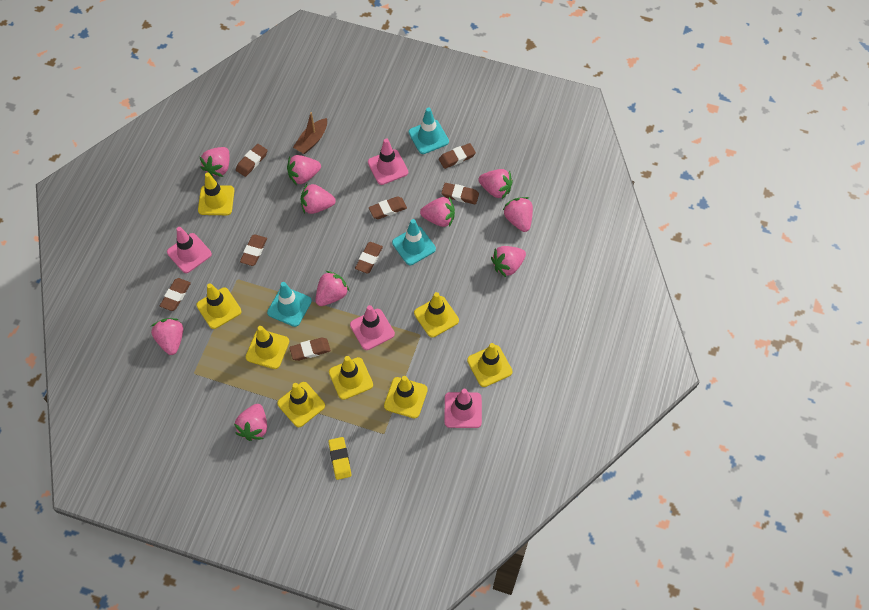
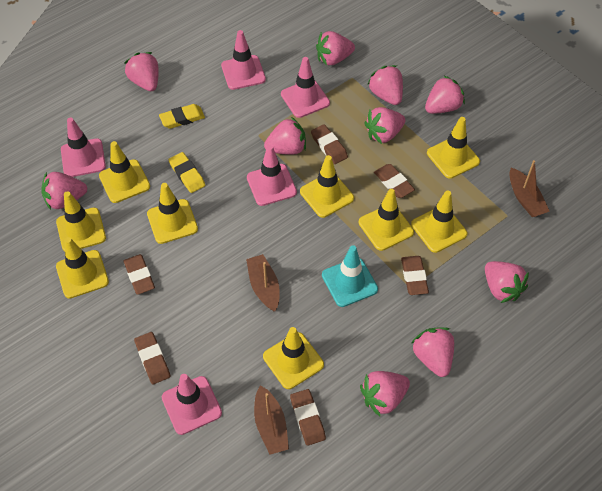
brown boat: [293,112,327,154] = 1 -> [246,254,280,311] [254,385,289,455] [509,160,550,217] = 3
brown eraser: [160,278,191,311] [236,144,267,177] [240,234,267,266] [289,338,331,361] [355,242,383,274] [369,196,407,219] [439,143,476,169] [441,183,479,204] = 8 -> [124,254,155,295] [134,332,170,384] [290,389,326,446] [311,124,348,164] [374,164,415,198] [401,256,429,295] = 6
pink traffic cone: [167,227,212,273] [350,305,395,350] [368,138,408,185] [445,389,482,428] = 4 -> [61,118,106,177] [162,374,222,435] [221,30,266,90] [247,145,297,206] [281,57,330,118] = 5
turquoise traffic cone: [267,282,312,327] [392,219,436,265] [409,108,449,154] = 3 -> [322,245,378,307] = 1
yellow eraser: [328,437,352,480] = 1 -> [159,104,205,129] [168,152,205,193] = 2
yellow traffic cone: [196,283,241,329] [198,172,234,215] [246,326,289,369] [277,382,325,427] [329,356,373,400] [384,376,428,418] [414,292,459,338] [467,343,512,387] = 8 -> [56,191,106,251] [56,237,109,299] [99,141,150,203] [147,183,198,244] [263,327,324,389] [300,155,354,218] [359,189,414,251] [411,190,467,253] [427,117,480,179] = 9

